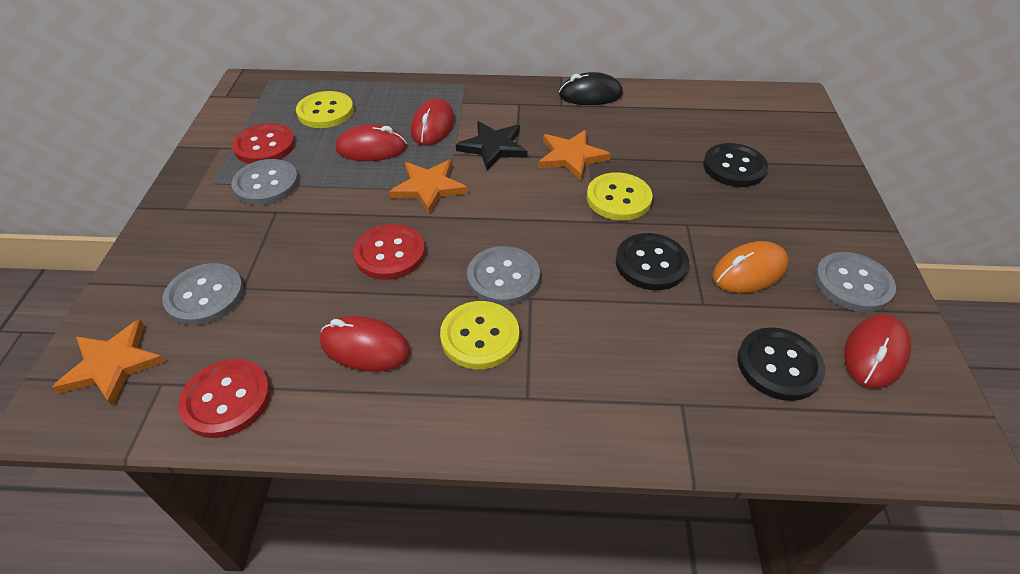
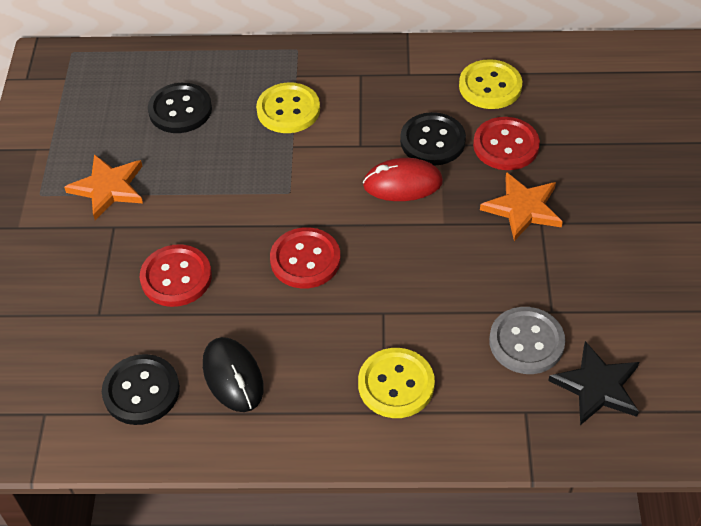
grey button: [162,263,244,325] [231,159,299,205] [467,246,540,306] [815,252,896,312] = 4 -> [489,307,565,374] = 1
orange mouse: [713,241,789,293] = 1 -> none = 0
orange star: [52,319,166,406] [389,160,468,215] [538,130,611,181] = 3 -> [64,154,143,220] [480,172,563,241] = 2
red mouse: [320,316,411,372] [336,124,407,161] [411,98,455,146] [844,314,911,388] = 4 -> [363,158,443,201] = 1

